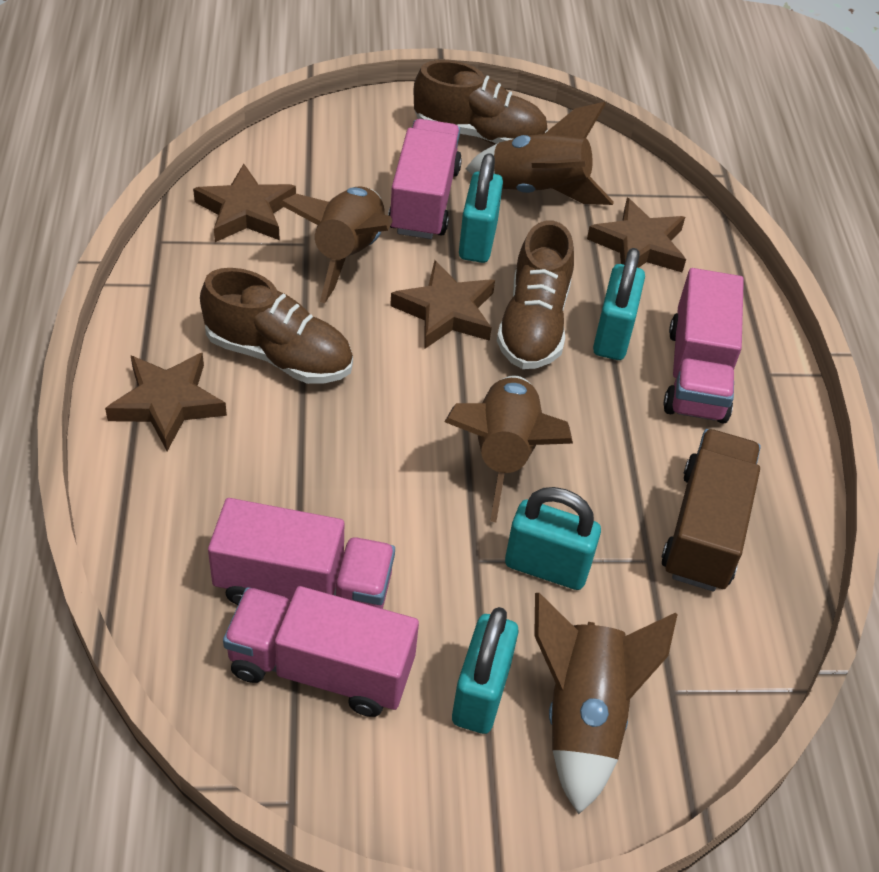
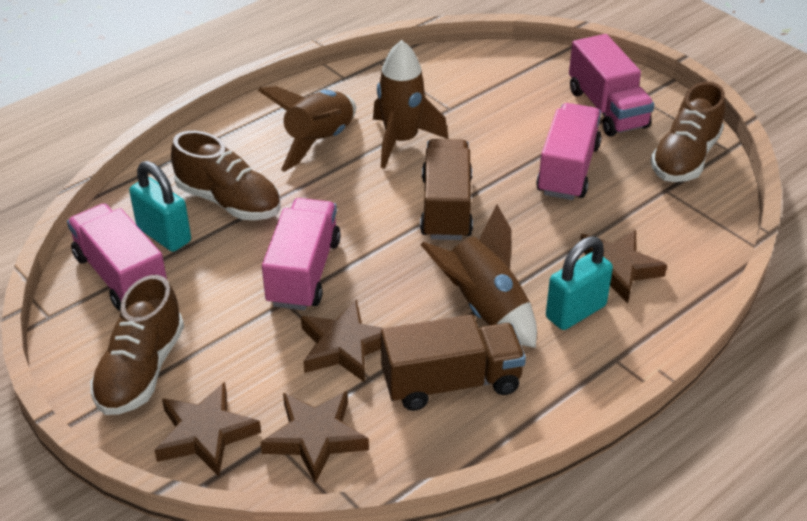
brown rocket: [279,186,392,303] [445,376,573,522] [465,102,614,205] [534,593,678,814] = 4 -> [258,86,356,172] [373,40,448,169] [421,204,537,348] = 3
brown truck: [661,429,761,592] = 1 -> [381,314,526,411] [420,139,473,240] = 2
turquoise padlock: [452,607,518,734] [459,153,503,263] [505,487,601,590] [593,248,645,360] = 4 -> [129,161,191,252] [546,237,613,330] = 2

